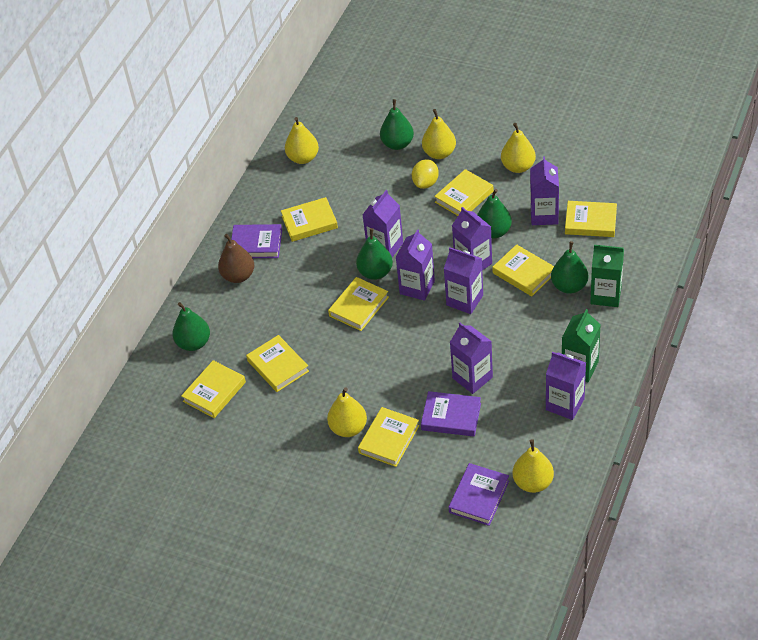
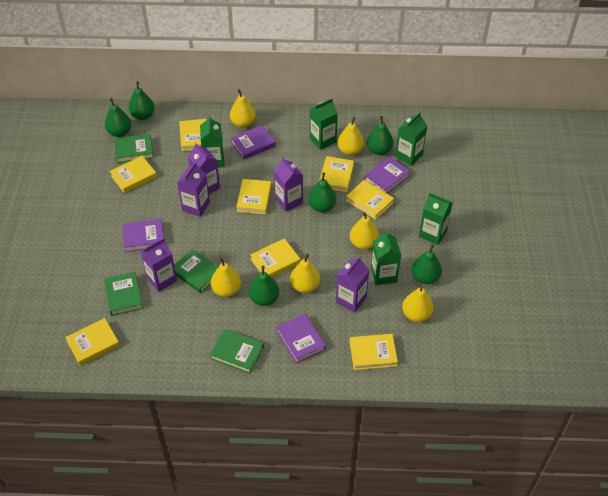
brown pear: [218,234,254,283] = 1 -> none = 0
green book: none = 0 -> [104,272,143,316] [114,134,154,163] [174,249,218,293] [210,329,264,374] = 4
green carton: [562,309,600,382] [590,245,624,307] = 2 -> [200,116,224,168] [310,99,338,150] [371,230,401,285] [395,112,427,166] [419,193,453,245] = 5
green pear: [172,302,210,351] [356,228,393,280] [380,99,414,150] [477,189,512,239] [551,241,588,294] = 5 -> [105,98,131,137] [128,81,155,120] [249,266,279,306] [308,173,336,212] [367,116,393,155] [412,244,442,284] = 6
purple book: [231,224,282,258] [421,391,481,437] [449,463,509,526] = 3 -> [122,219,164,252] [231,125,276,159] [277,314,326,363] [364,157,410,194] = 4
purple carton: [362,190,403,257] [396,229,435,301] [444,247,483,314] [450,323,493,394] [452,207,492,270] [530,156,559,225] [546,352,586,420] = 7 -> [140,238,177,292] [177,162,210,217] [188,143,220,194] [274,157,303,212] [336,256,369,313] = 5
yellow lemon: [412,159,439,189] = 1 -> none = 0
yellow pear: [285,117,319,164] [327,387,367,437] [422,109,456,159] [501,123,536,173] [513,439,554,493] = 5 -> [211,257,241,297] [230,89,256,128] [290,254,320,293] [337,117,364,156] [350,212,379,250] [402,286,434,322] = 6

